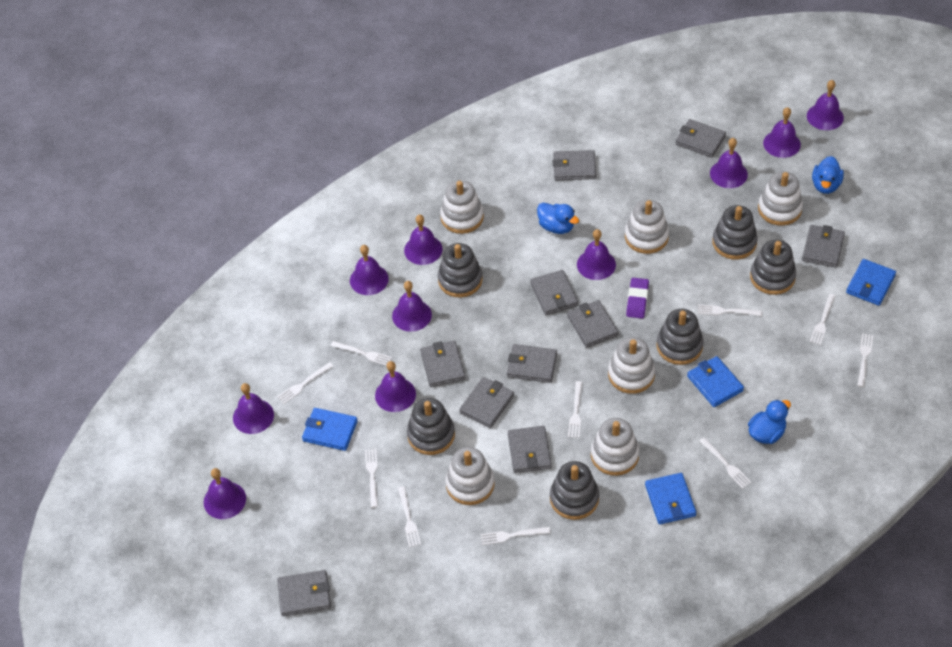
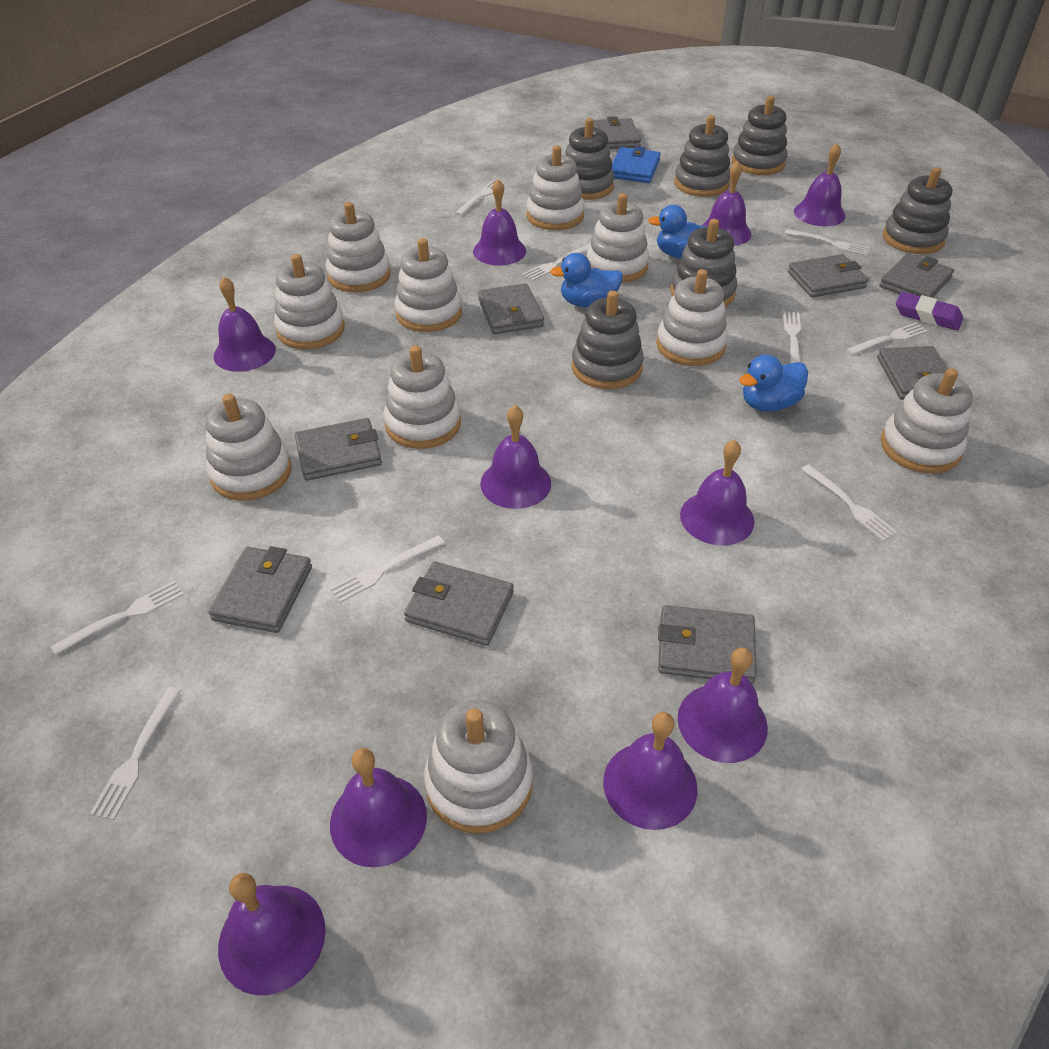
blue wallet: [302,408,358,451] [645,473,696,524] [687,356,744,407] [846,259,896,306] = 4 -> [612,146,661,183] = 1
grey wallet: [277,570,331,616] [420,341,465,387] [459,377,514,428] [507,344,557,383] [508,426,552,473] [530,270,578,315] [553,150,596,180] [567,300,618,348] [675,119,726,158] [802,225,845,268] = 10 -> [208,546,312,633] [294,418,382,481] [404,561,514,646] [478,283,544,334] [593,116,641,149] [658,605,757,684] [788,254,869,298] [877,346,948,400] [879,253,954,298] = 9
white fork: [277,362,333,404] [331,341,392,366] [365,449,378,508] [398,486,421,548] [480,527,550,545] [568,381,582,438] [698,304,762,316] [699,437,751,489] [810,294,835,345] [857,333,873,387] = 10 -> [51,580,184,655] [90,687,181,820] [330,535,444,603] [455,180,505,216] [523,244,590,281] [783,311,801,363] [785,229,870,256] [801,464,897,541] [846,322,928,355] = 9
white stacking toy: [440,180,484,234] [445,447,495,505] [591,418,639,476] [608,337,655,394] [625,200,669,254] [758,172,803,226] = 6 -> [206,394,292,501] [274,254,345,349] [326,202,391,292] [384,345,461,449] [395,238,462,332] [424,700,533,834] [526,146,585,230] [587,193,649,283] [656,269,728,366] [881,368,973,474] = 10

